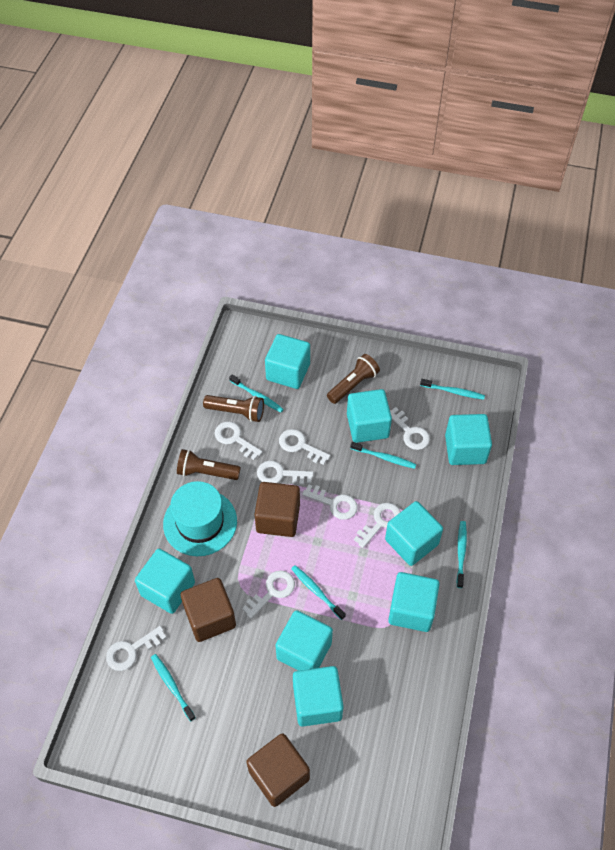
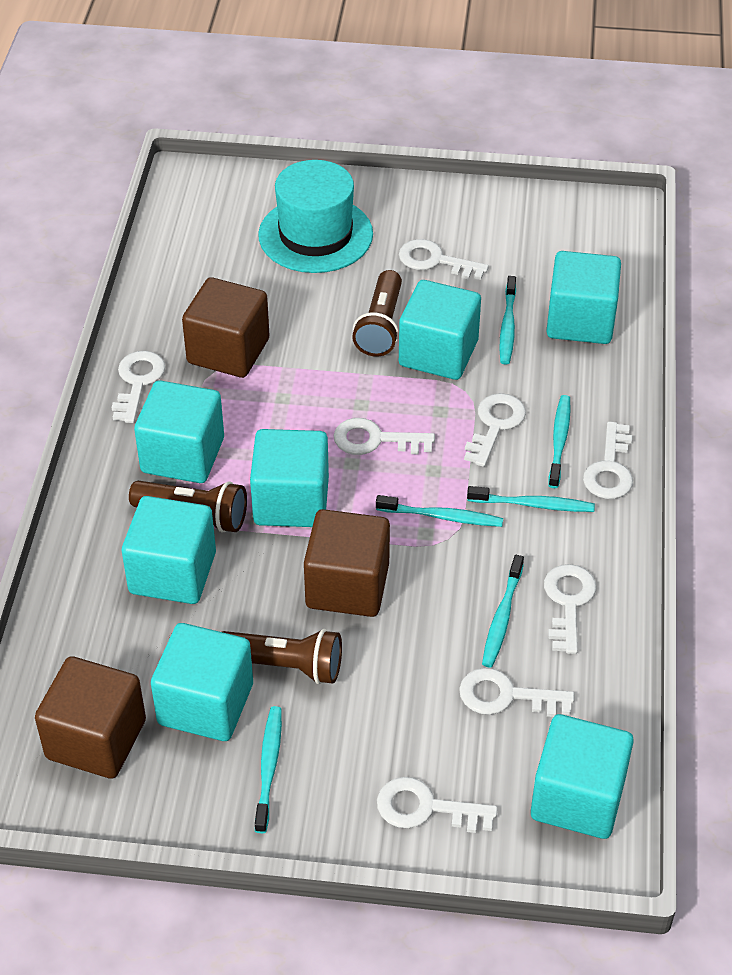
turquoise cube: [135,549,195,614] [265,334,310,389] [275,610,333,671] [293,666,344,726] [347,389,392,443] [385,501,443,566] [388,572,439,632] [445,414,492,465] = 8 -> [122,496,216,604] [134,380,224,483] [151,623,253,741] [250,429,329,527] [399,280,481,380] [531,714,634,839] [546,251,621,344] = 7

